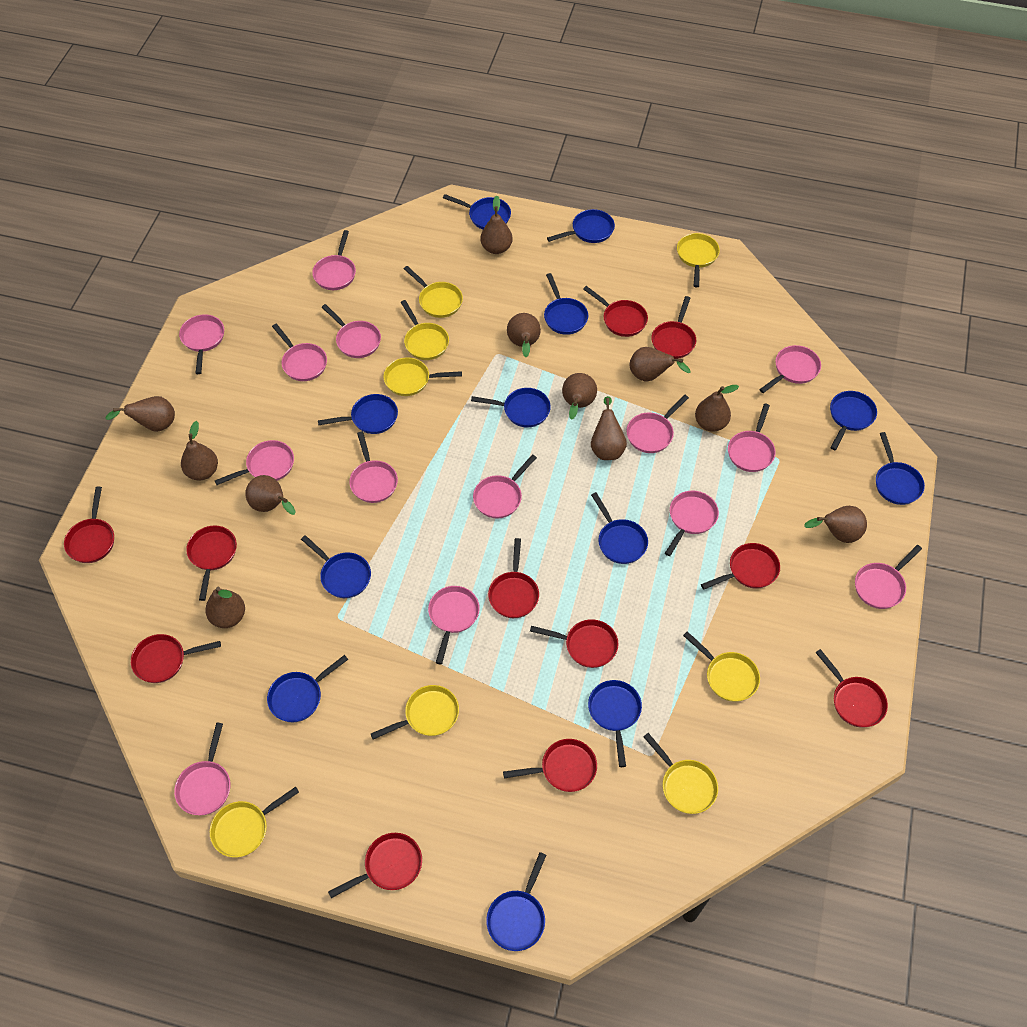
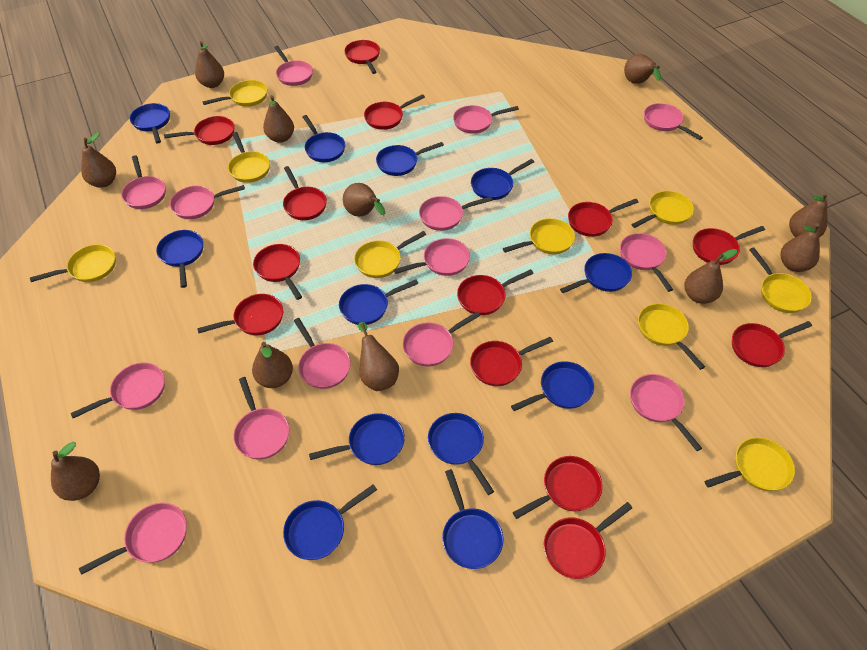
red pan: [64,487,114,563] [131,634,221,683] [186,526,237,601] [328,833,422,898] [488,538,539,618] [503,739,597,792] [530,619,618,668] [583,286,648,337] [651,296,696,359] [701,543,780,589] [816,649,888,728] = 11 -> [164,116,235,145] [197,294,283,335] [253,244,302,300] [283,166,327,220] [344,40,380,74] [364,94,425,130] [457,269,534,315] [470,337,553,386] [513,456,603,519] [544,502,632,579] [568,199,639,237] [693,226,765,265] [732,321,812,367] = 13
yellow pan: [210,787,299,857] [371,685,459,739] [384,357,462,396] [401,300,449,360] [404,266,463,318] [644,733,718,814] [677,233,720,287] [683,631,760,702] = 8 -> [30,244,116,282] [202,80,267,107] [228,132,270,183] [354,231,426,278] [503,218,575,254] [631,191,694,228] [638,303,705,370] [704,437,795,491] [749,247,812,313] = 9

